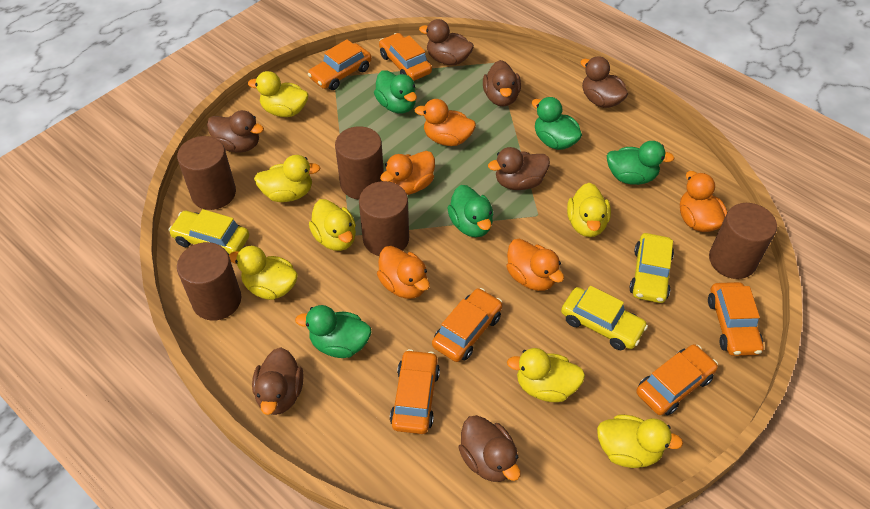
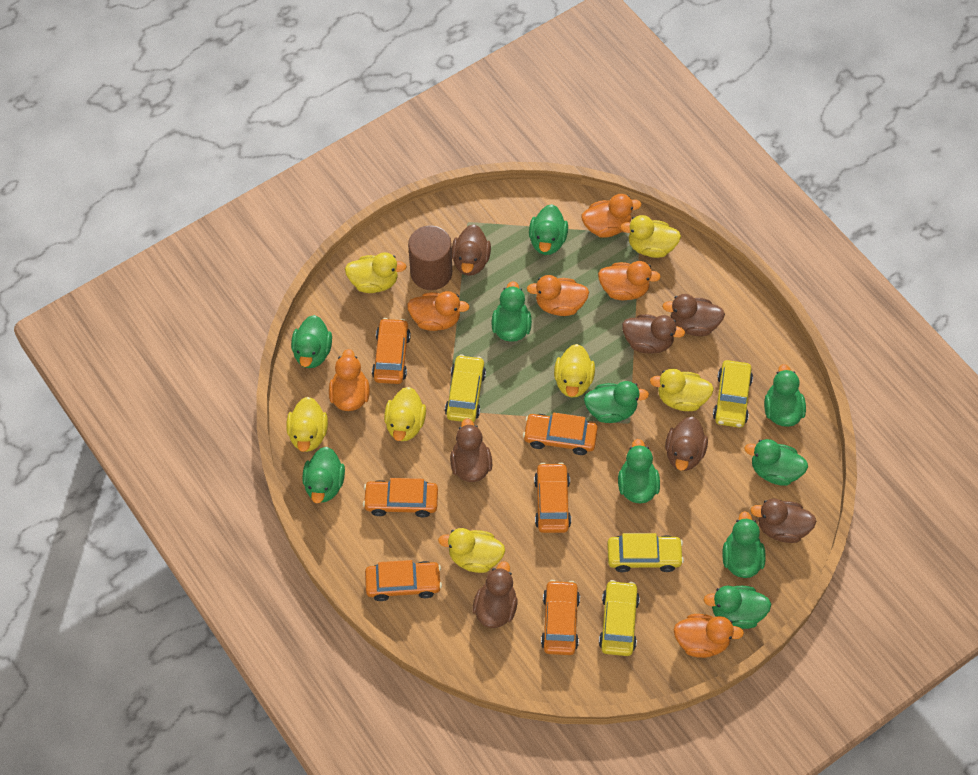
brown cylinder: [177,136,236,210] [177,242,241,321] [335,126,384,200] [359,181,409,256] [709,203,777,279] = 5 -> [408,225,452,290] = 1
green duck: [295,305,372,358] [374,70,417,113] [447,185,494,237] [532,97,582,150] [607,141,674,185] = 5 -> [291,315,332,368] [302,447,345,503] [491,281,532,342] [529,204,568,255] [584,381,649,423] [618,439,660,504] [704,586,771,629] [722,511,766,578] [744,439,808,486] [764,364,806,427] = 10
orange duck: [377,246,430,299] [380,151,435,195] [415,99,476,146] [506,239,564,291] [680,171,727,232] = 5 -> [329,349,370,411] [407,291,469,331] [527,275,589,316] [582,194,642,238] [598,261,661,300] [674,614,744,658] = 6
yellow car: [169,209,249,255] [561,286,648,350] [629,233,674,303] = 3 -> [445,354,486,422] [599,580,640,656] [607,533,684,572] [713,360,753,428] = 4

